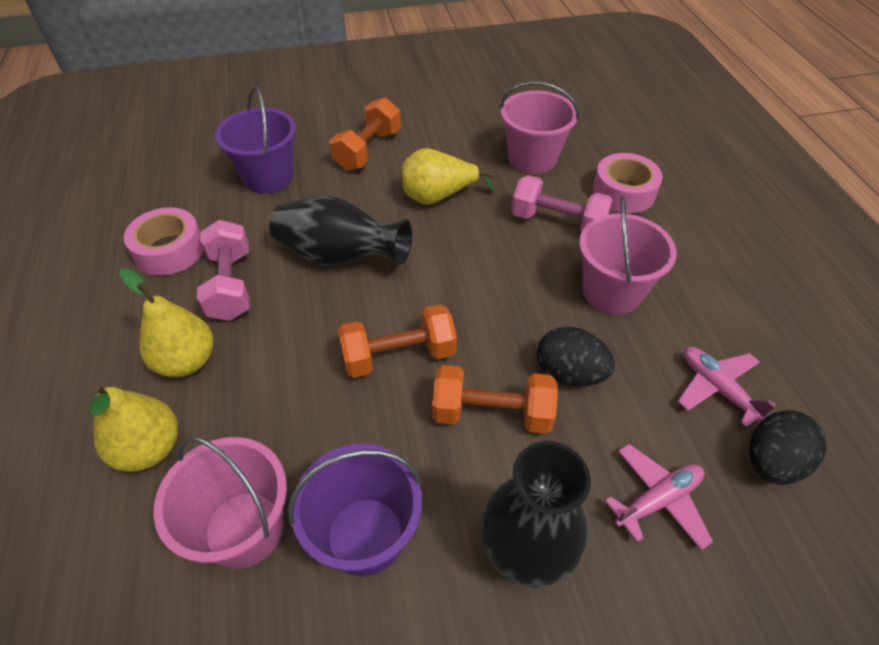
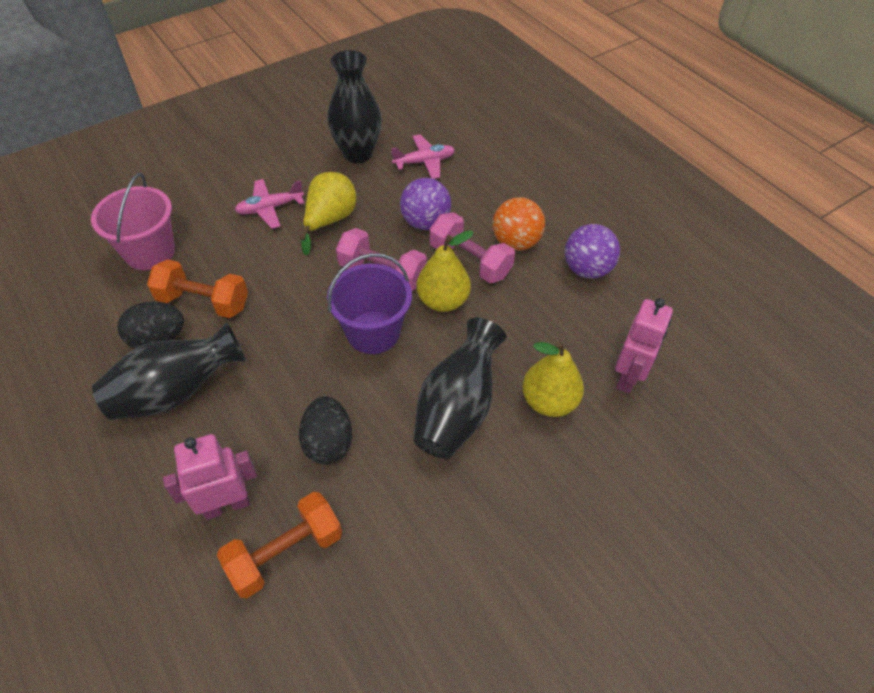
black vase: [269,196,412,265] [481,441,591,588] = 2 -> [92,322,246,420] [327,50,382,163] [414,318,506,458] = 3
orange ball: none = 0 -> [492,197,545,251] = 1
orange dumbbell: [329,97,401,171] [338,304,457,378] [432,365,558,434] = 3 -> [147,259,248,318] [217,492,342,598] = 2
pink bucket: [153,437,287,569] [500,81,579,174] [579,196,677,315] = 3 -> [91,173,175,270] = 1
pink robot: none = 0 -> [163,434,257,520] [615,298,673,394] = 2
pink tape: [124,207,204,275] [593,153,663,213] = 2 -> none = 0
purple ball: none = 0 -> [400,178,451,230] [565,224,620,279] = 2
purple bucket: [215,86,296,193] [288,444,422,576] = 2 -> [327,253,412,354] = 1

